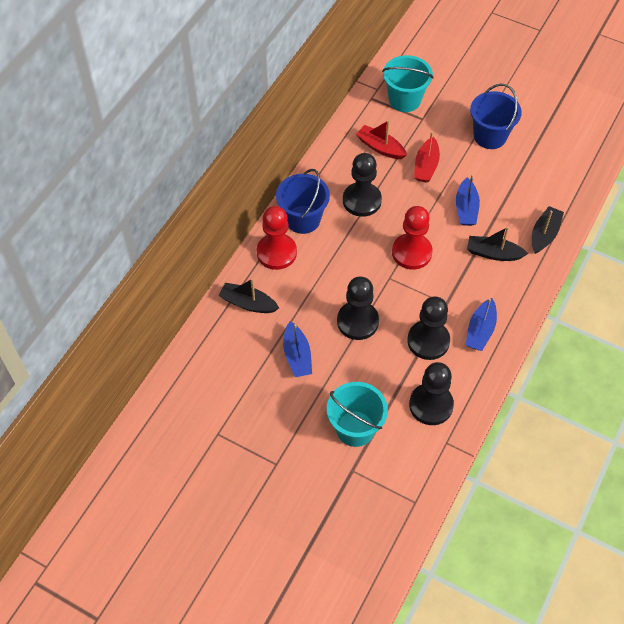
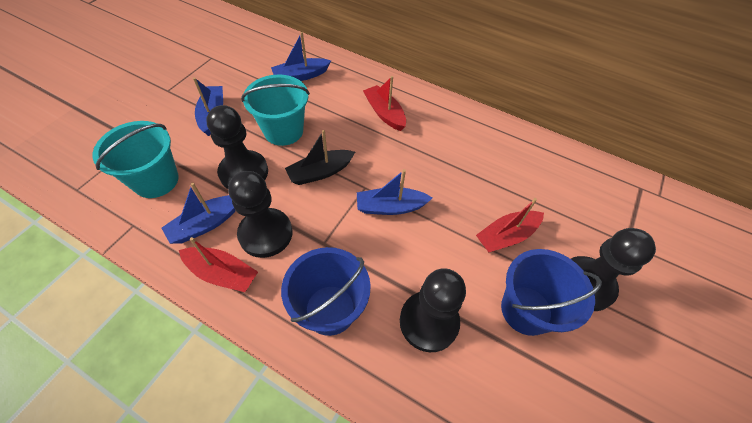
black boat: [219,278,279,313] [467,227,528,261] [532,206,564,254] = 3 -> [285,130,355,185] = 1
blue boat: [283,321,312,377] [456,174,480,226] [465,298,497,351] = 3 -> [161,183,236,244] [193,77,223,136] [271,32,331,81] [357,169,432,215] = 4
red boat: [356,120,407,159] [414,132,440,183] = 2 -> [179,237,258,292] [363,76,406,131] [476,198,544,252] = 3
red pawn: [257,206,297,270] [392,206,433,270] = 2 -> none = 0

